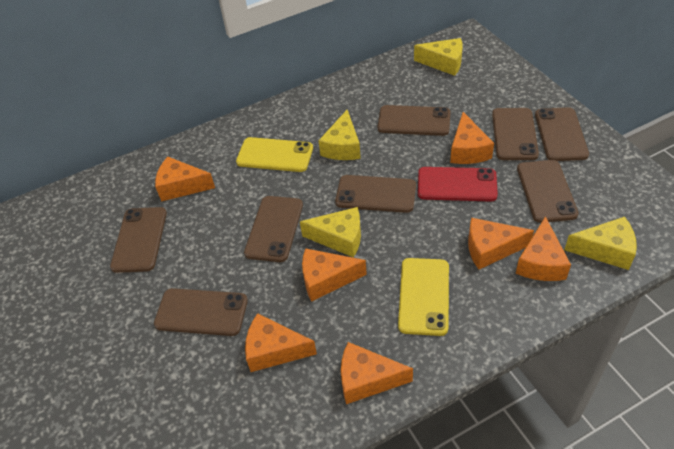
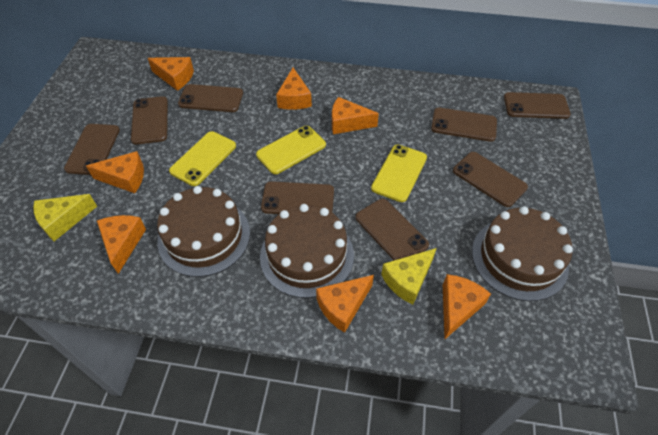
brown cake: none = 0 -> [157,186,250,277] [260,204,354,298] [472,206,573,301] = 3
red phone: [418,167,498,202] = 1 -> none = 0
yellow cheese: [300,207,361,258] [318,110,361,160] [414,38,463,76] [564,217,637,270] = 4 -> [33,194,97,241] [381,248,437,305] = 2
yellow phone: [236,137,313,172] [398,258,449,336] = 2 -> [169,131,236,186] [256,126,326,174] [371,145,427,202] = 3

